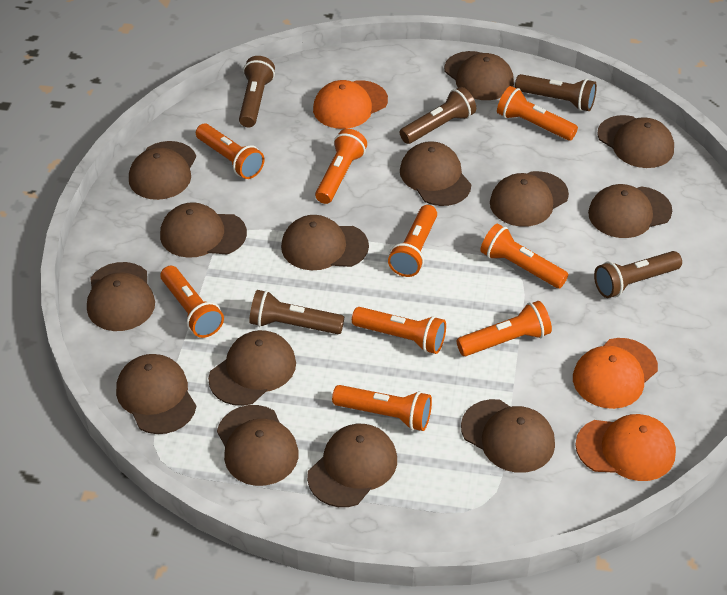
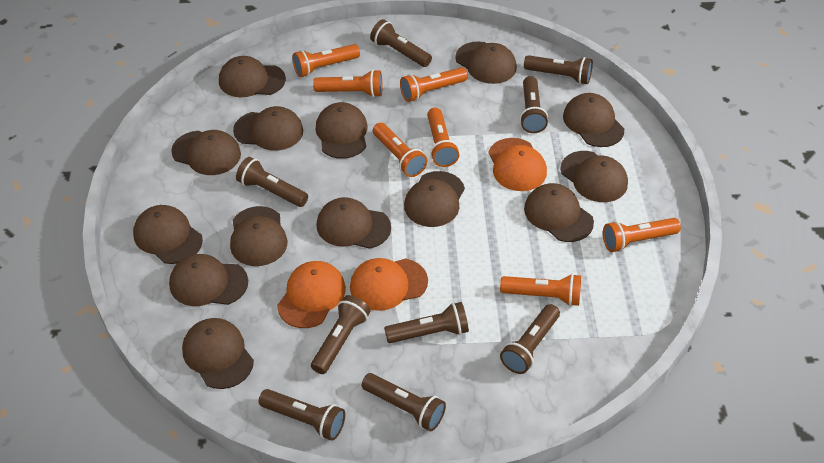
brown flashlight: [239,56,275,127] [249,290,344,334] [400,87,476,144] [515,74,597,111] [594,251,682,298] = 5 -> [236,157,308,207] [259,389,345,441] [311,295,370,374] [362,373,446,431] [370,19,432,67] [384,302,469,343] [500,304,560,374] [520,76,548,133] [524,55,593,85] = 9
orange flashlight: [160,266,224,338] [196,124,264,179] [315,129,367,204] [332,385,432,431] [352,307,446,354] [388,205,437,277] [457,301,552,356] [480,224,568,288] [497,86,578,141] = 9 -> [292,44,360,77] [313,70,382,97] [373,123,427,177] [400,67,468,102] [427,108,459,167] [500,274,581,306] [603,218,681,252] = 7

